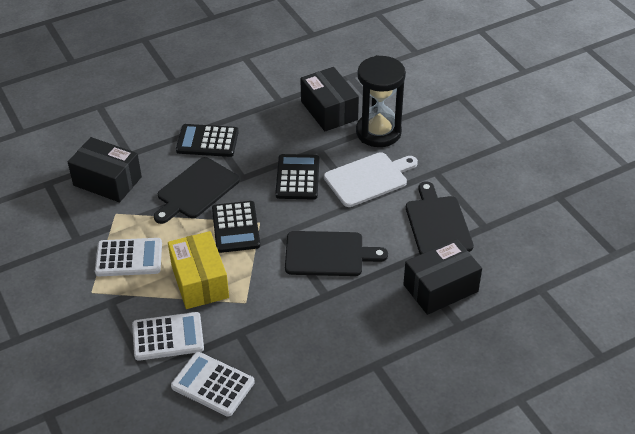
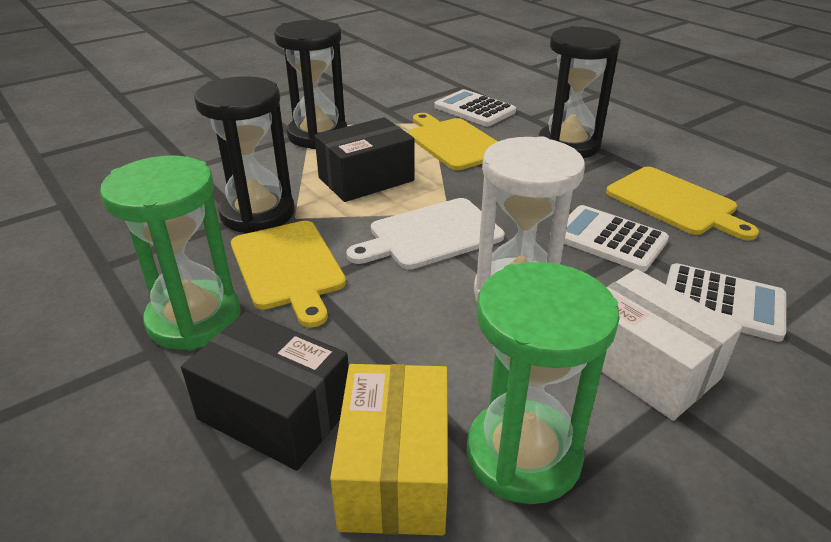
black box: [68,137,142,203] [300,67,359,131] [403,239,482,315] = 3 -> [181,311,349,471] [314,117,414,202] = 2
black calculator: [176,124,239,157] [212,201,260,253] [275,154,319,200] = 3 -> none = 0
black cutting board: [154,157,240,224] [285,231,388,276] [406,181,474,255] = 3 -> none = 0
black hourglass: [356,55,406,147] = 1 -> [194,76,295,234] [274,20,347,149] [539,26,621,158] = 3
green hourglass: none = 0 -> [100,155,241,351] [466,262,620,504] = 2
white box: none = 0 -> [602,269,742,421] = 1
white hourglass: none = 0 -> [474,136,585,302] = 1
yellow cutting board: none = 0 -> [231,221,346,328] [408,113,498,170] [606,167,759,241] = 3

